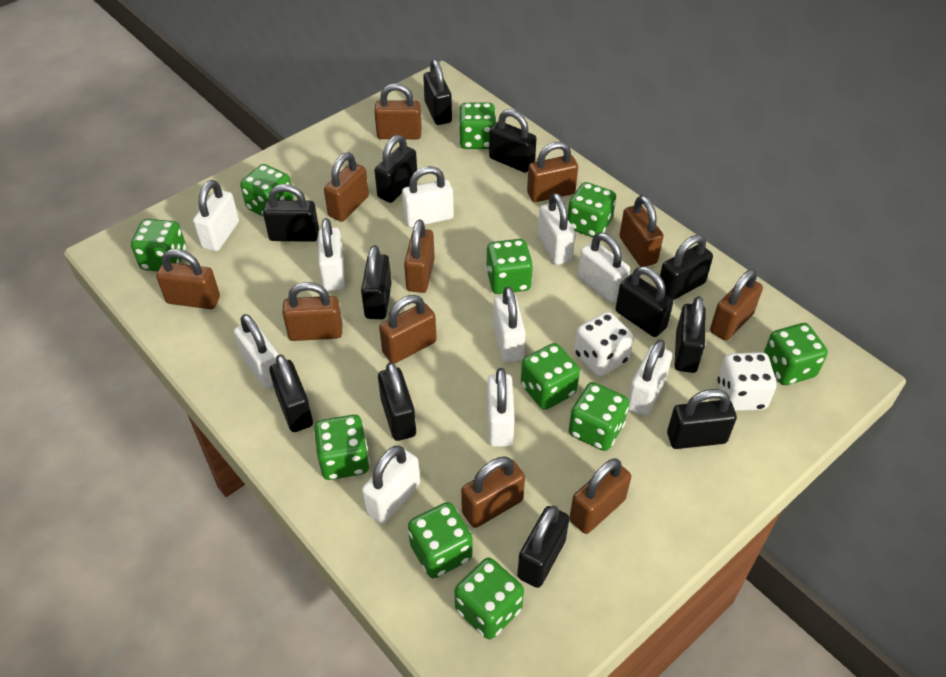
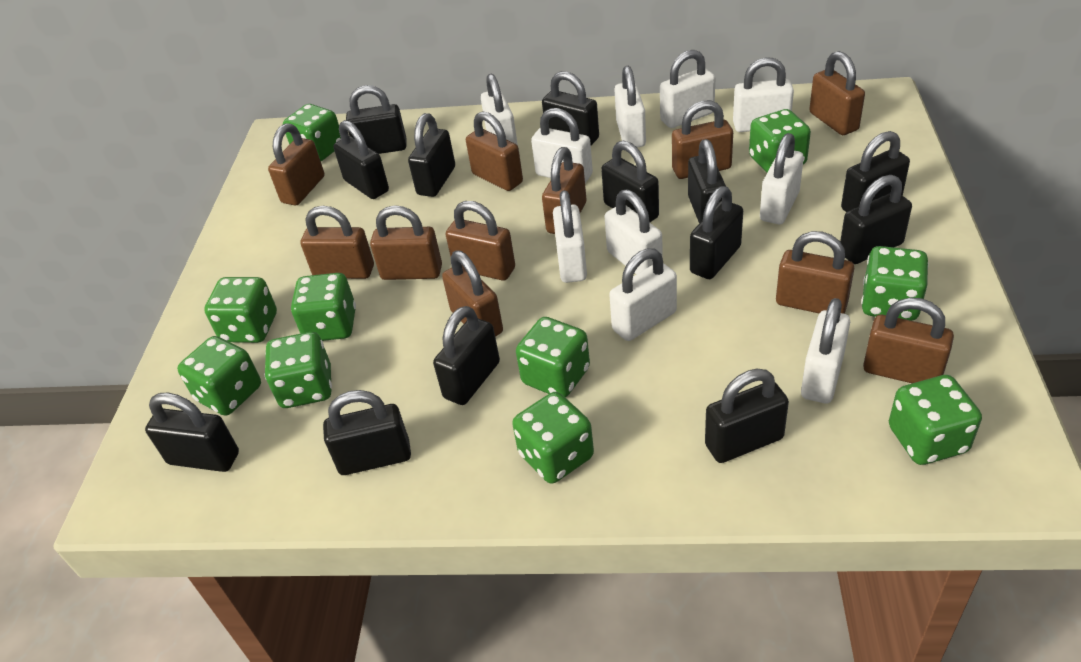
black padlock: [263,184,319,242] [269,354,313,432] [361,245,392,319] [375,135,417,203] [378,362,416,441] [423,59,452,125] [489,109,536,173] [517,506,569,588] [616,266,673,337] [660,235,713,300] [667,389,737,449] [675,296,706,373] = 12 -> [145,393,239,472] [323,390,411,475] [333,120,389,199] [346,85,407,154] [408,113,455,197] [433,306,500,405] [542,71,599,145] [601,140,659,222] [688,139,726,223] [690,186,743,279] [705,368,789,463] [840,175,912,264] [841,131,910,212] = 13
green dice: [131,219,186,271] [240,164,294,217] [314,415,370,480] [408,502,473,579] [454,558,524,639] [459,102,496,149] [486,239,533,294] [521,343,580,410] [568,182,616,237] [569,382,629,451] [764,323,828,385] = 11 -> [177,336,261,416] [204,277,277,343] [264,332,332,408] [283,104,341,161] [291,273,356,341] [512,392,594,484] [516,317,590,398] [749,109,811,172] [861,246,929,321] [889,375,982,465] = 10
white dice: [574,312,634,377] [717,352,777,411] = 2 -> none = 0

